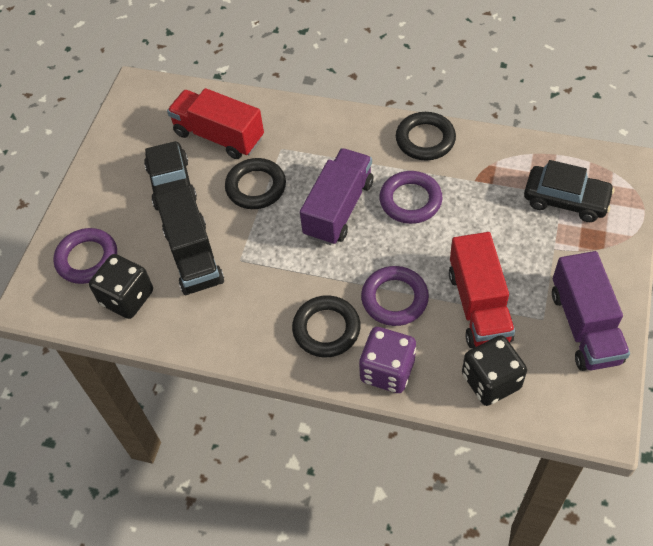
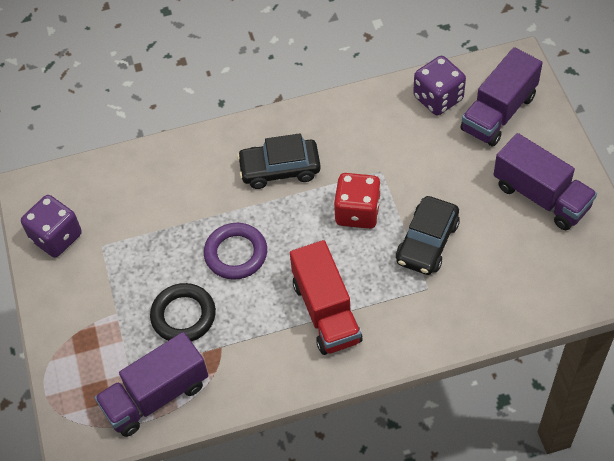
black dice: [89,254,153,319] [462,335,527,406] = 2 -> none = 0
black ring: [225,158,286,209] [292,295,361,357] [396,112,456,161] = 3 -> [150,283,216,342] = 1
black truck: [155,185,224,295] = 1 -> none = 0
purple dice: [359,327,416,393] = 1 -> [21,195,82,258] [413,56,466,115] = 2
purple ring: [53,228,117,284] [361,266,429,326] [379,171,443,224] = 3 -> [204,223,267,280] = 1
purple truck: [300,148,373,245] [552,251,630,371] = 2 -> [94,332,208,437] [460,47,543,147] [493,133,597,230] = 3
red dice: none = 0 -> [334,173,381,229] = 1
red truck: [167,88,264,159] [449,232,515,348] = 2 -> [290,240,362,355] = 1

